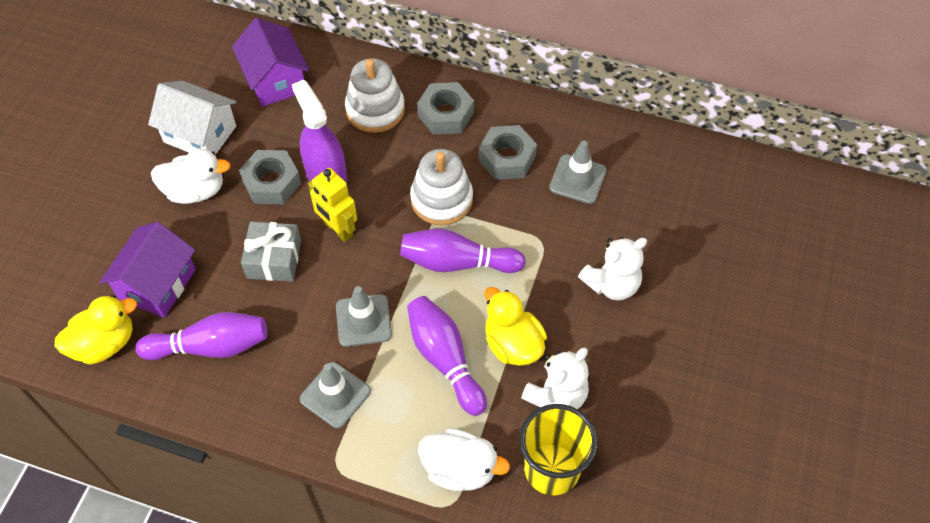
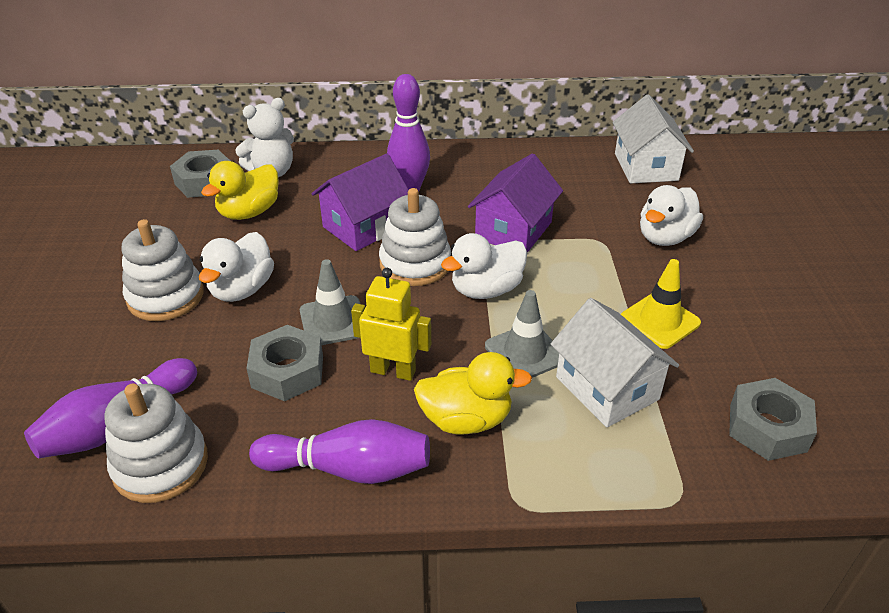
grey gift: [241,222,301,282] = 1 -> none = 0
grey traffic cone: [300,362,371,428] [336,286,392,347] [549,140,607,204] = 3 -> [300,259,360,345] [485,290,559,378] = 2
purple spray bottle: [292,80,347,183] = 1 -> none = 0
white duck: [151,148,230,204] [418,428,510,491] = 2 -> [199,232,274,302] [441,233,527,299] [640,185,703,246] = 3
white house: [148,81,236,155] = 1 -> [551,298,679,427] [613,94,694,184] = 2
white stacking toy: [345,58,405,133] [410,149,473,225] = 2 -> [104,384,208,503] [122,219,204,321] [379,188,451,286] = 3
white teddy bear: [521,348,589,409] [578,237,647,301] = 2 -> [235,98,294,177] = 1
yellow cup: [519,404,598,495] = 1 -> none = 0
yellow traffic cone: none = 0 -> [621,259,701,349] = 1

